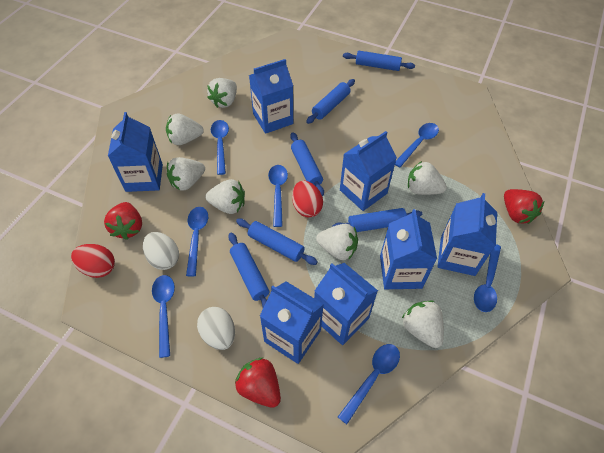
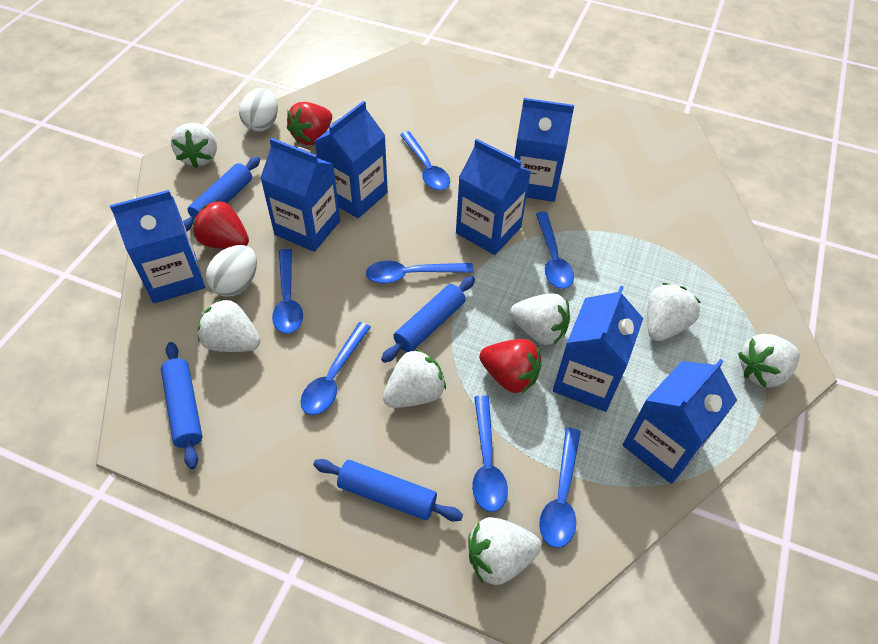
blue rolling pin: [228,233,269,308] [236,219,318,265] [290,132,324,196] [306,79,355,124] [332,208,422,232] [343,51,415,71] = 6 -> [161,342,203,469] [183,157,260,231] [313,459,463,521] [381,276,475,363] = 4
red egg: [71,244,115,278] [292,181,323,217] = 2 -> none = 0

